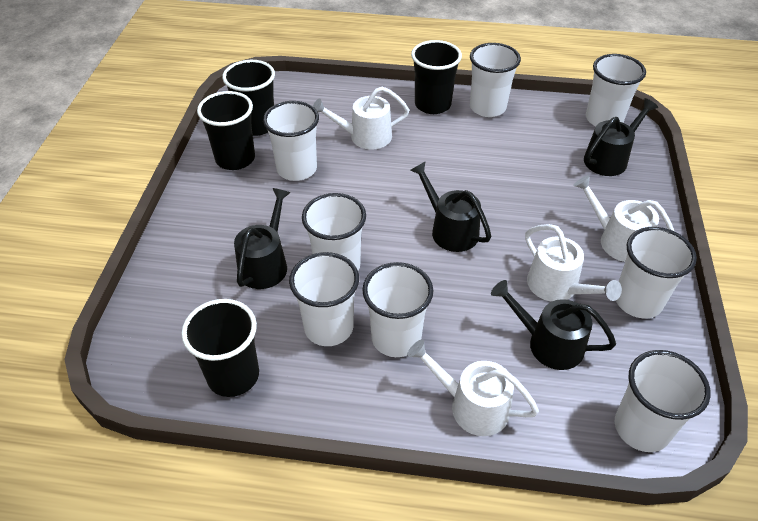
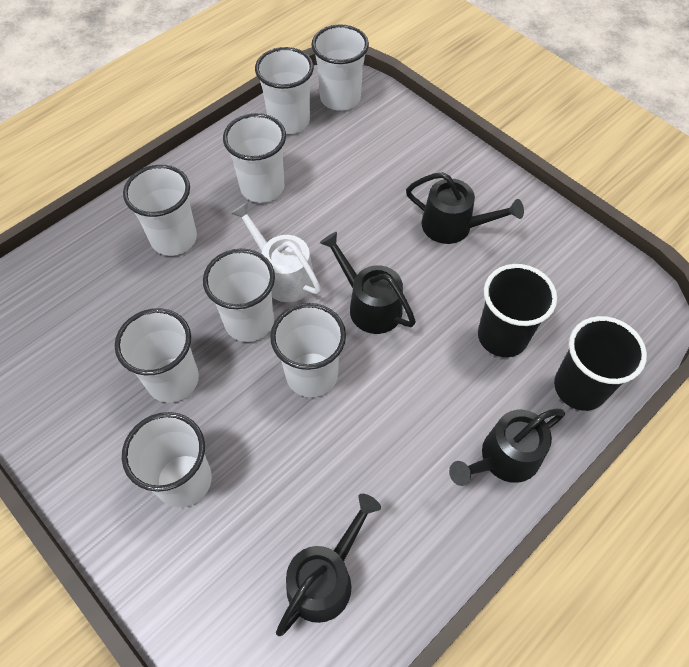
black cup: [181,299,259,397] [197,91,255,170] [222,60,275,136] [411,40,462,114] = 4 -> [478,264,557,357] [554,316,647,411] = 2
white watering can: [313,87,409,150] [407,339,539,436] [525,224,622,302] [573,175,675,262] = 4 -> [231,203,321,302] = 1

